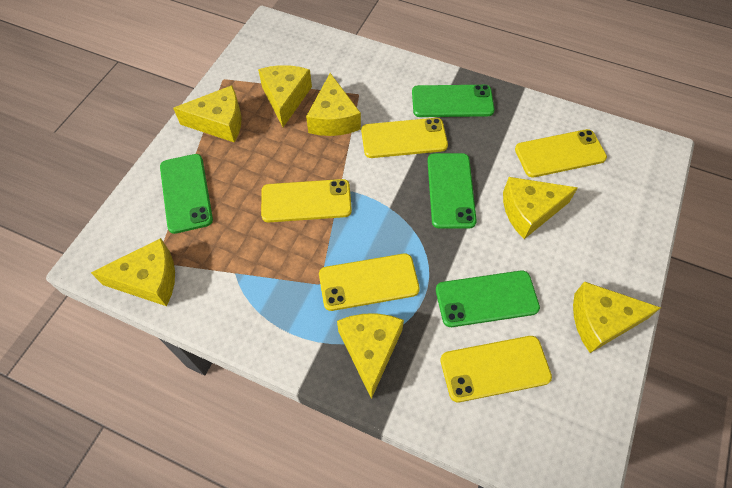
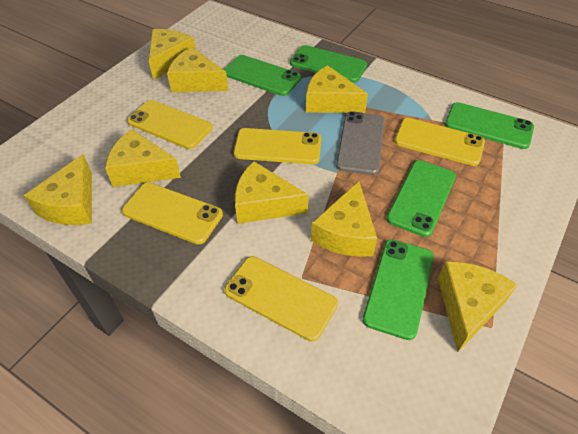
green phone: [160,154,213,234] [412,85,495,117] [428,153,477,229] [436,271,540,327] = 4 -> [224,55,301,96] [290,45,367,83] [363,239,434,340] [386,160,456,237] [445,102,534,149] = 5
grey phone: none = 0 -> [336,111,385,175] = 1
yellow cheese: [91,238,175,306] [173,85,242,142] [258,65,312,127] [306,73,361,136] [337,314,404,399] [503,177,578,239] [573,281,661,353] = 7 -> [24,154,92,225] [105,129,181,187] [148,29,195,80] [167,47,228,92] [235,161,309,224] [306,65,368,113] [311,181,377,257] [438,261,517,352] = 8

